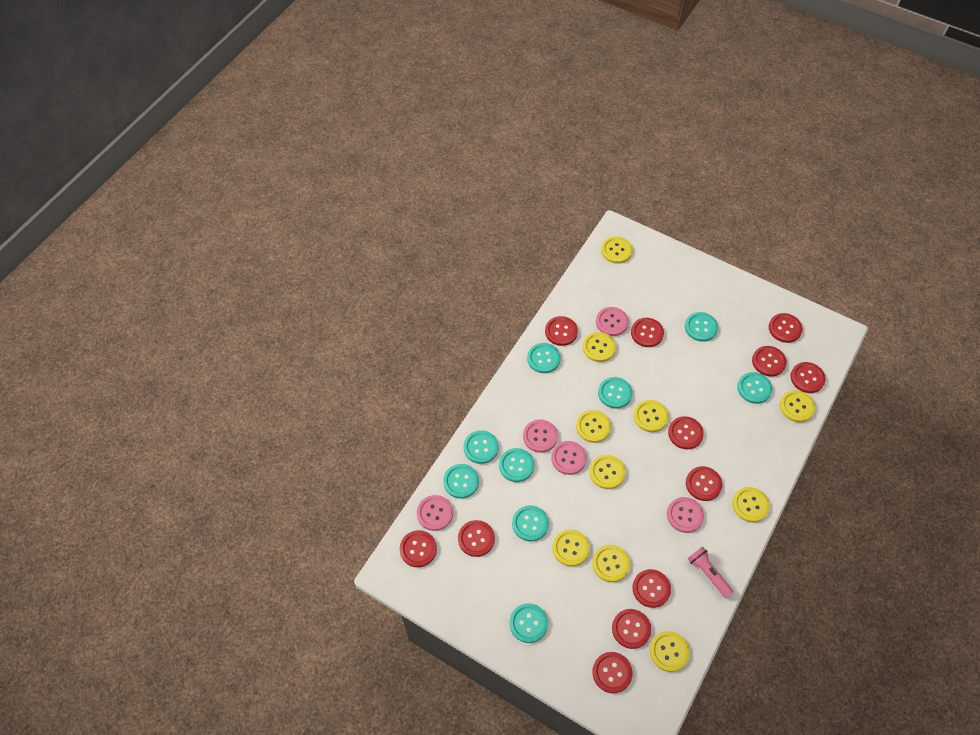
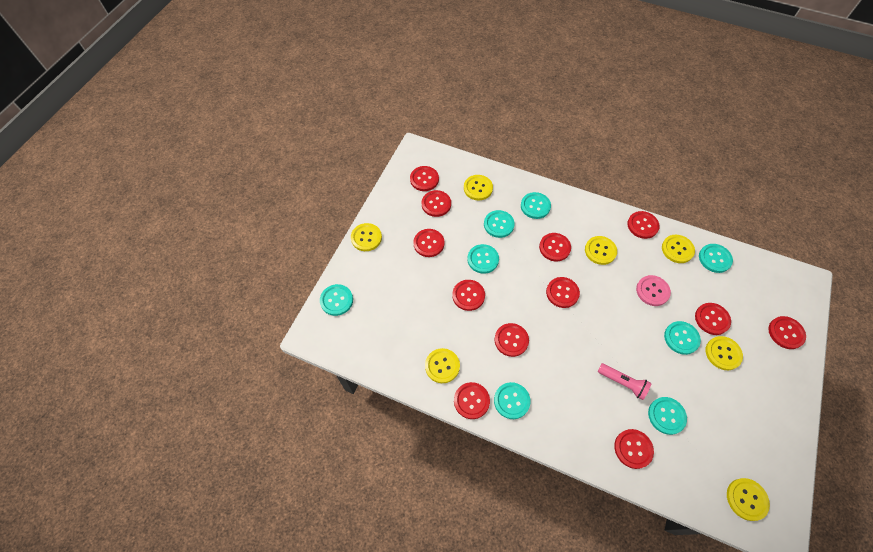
pink button: [417,495,453,531] [523,419,558,453] [551,441,587,475] [596,307,629,336] [667,497,704,533] = 5 -> [636,275,671,306] = 1
turquoise button: [443,464,479,499] [464,430,498,464] [499,448,534,482] [509,603,548,643] [512,505,549,542] [527,343,561,373] [598,377,632,409] [685,312,718,342] [737,372,772,404] = 9 -> [320,284,353,316] [467,244,499,274] [484,210,515,238] [494,382,530,419] [521,192,551,219] [648,397,687,435] [664,321,701,355] [699,244,733,273] = 8
yellow button: [552,529,590,566] [576,410,611,443] [583,332,616,362] [589,455,625,489] [592,545,630,582] [601,236,632,264] [633,400,668,432] [650,631,690,672] [732,487,770,522] [780,390,815,422] = 10 -> [351,223,382,251] [425,348,460,383] [464,175,493,200] [585,236,617,265] [662,235,695,263] [706,336,743,370] [727,478,770,521] = 7

